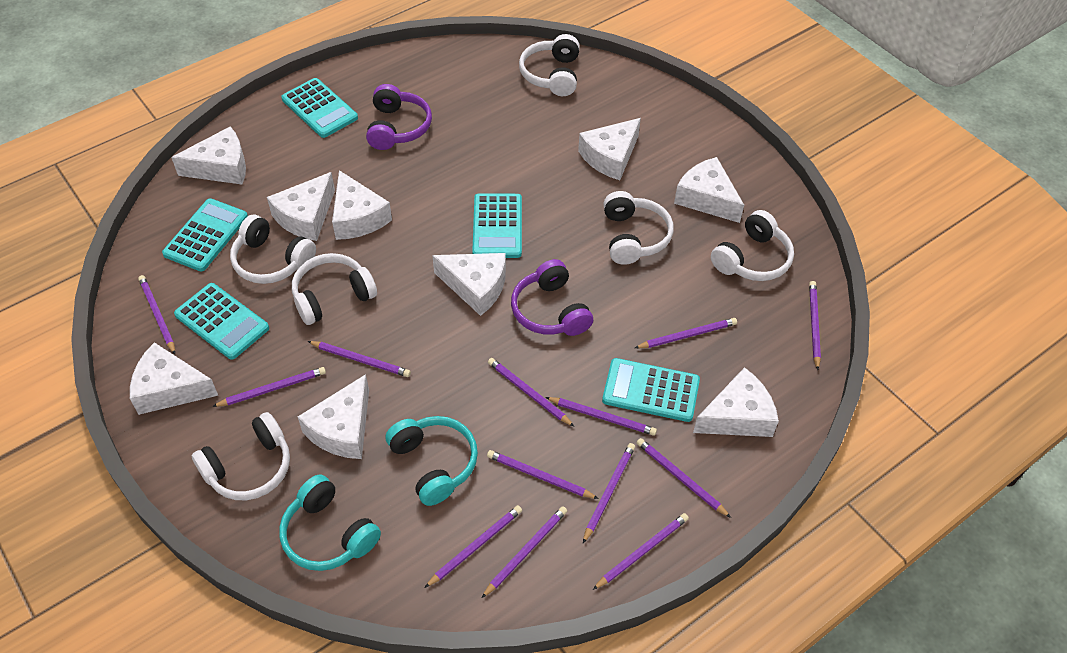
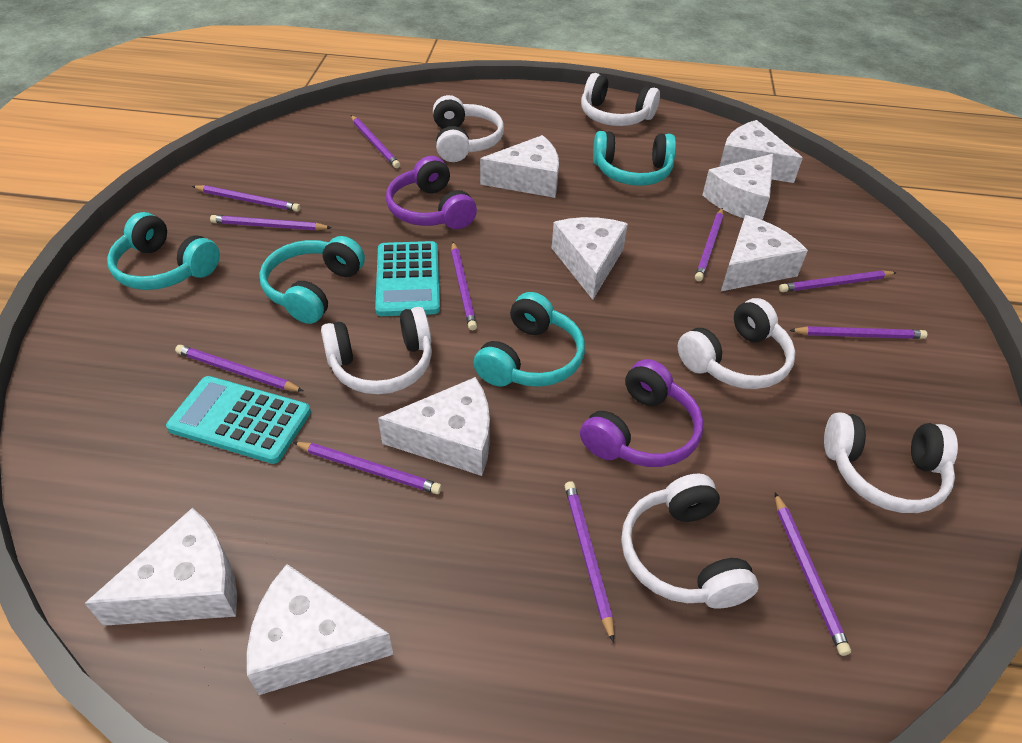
purple pencil: [138,275,175,354] [212,367,326,407] [308,341,411,377] [424,505,522,588] [482,506,567,598] [487,450,599,499] [488,358,574,426] [545,397,657,436] [583,443,635,543] [593,513,689,590] [635,318,737,348] [637,438,731,518] [809,281,821,370] = 13 -> [175,345,303,391] [192,185,300,212] [210,215,332,231] [293,442,442,494] [351,115,400,168] [451,242,477,330] [565,481,614,643] [695,208,723,281] [775,493,851,656] [779,271,897,292] [789,326,927,339] = 11
turquoise calculator: [162,198,248,271] [174,283,269,360] [281,78,358,138] [472,193,522,258] [602,358,700,422] = 5 -> [166,376,311,464] [375,241,440,316] = 2
turquoise headphones: [279,475,381,571] [386,416,478,506] = 2 -> [107,212,220,290] [259,236,365,324] [474,292,585,387] [593,131,676,186] = 4
white cheese: [130,342,218,415] [171,126,246,184] [267,172,335,241] [298,374,369,459] [332,170,392,240] [432,253,506,316] [578,118,641,180] [674,157,744,223] [693,367,779,437] = 9 -> [84,508,237,626] [247,564,394,695] [378,377,490,476] [480,135,559,198] [552,217,628,300] [703,154,774,220] [719,120,803,183] [721,215,808,291] = 8

